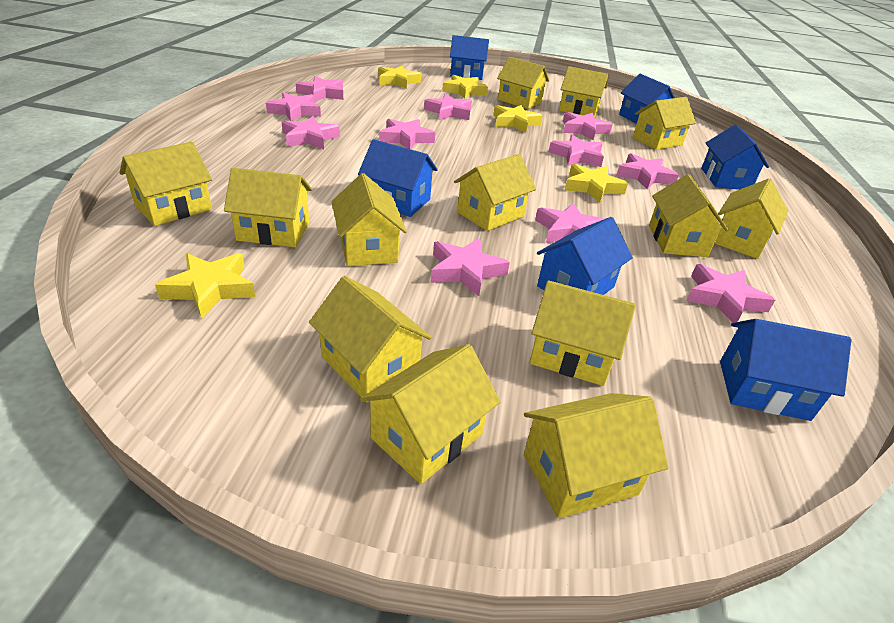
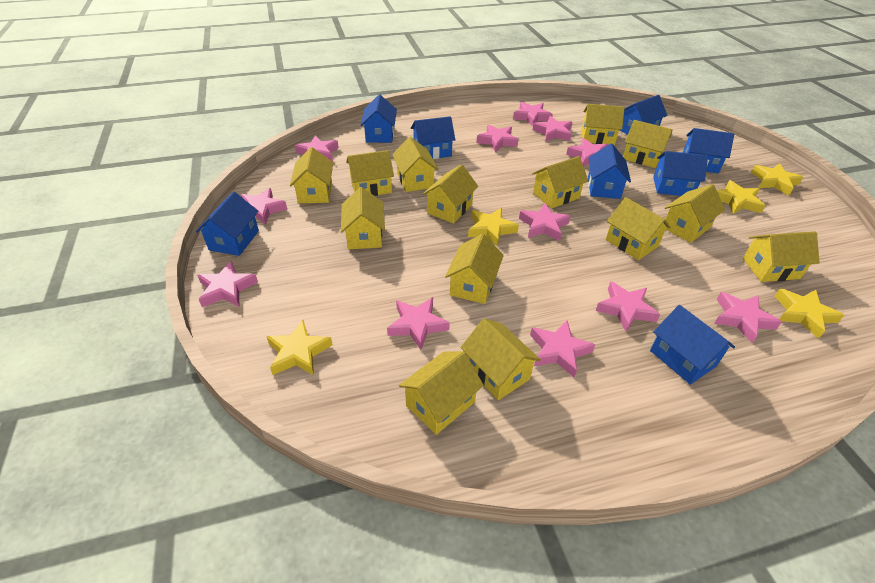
blue house: [358,139,438,217] [450,35,489,80] [537,217,633,295] [619,74,675,124] [701,124,769,190] [720,319,851,421] = 6 -> [196,191,259,256] [361,95,397,143] [411,116,455,159] [588,144,631,199] [620,95,667,135] [650,305,735,385] [653,151,708,196] [683,128,734,173] = 8
pink star: [266,92,321,121] [282,116,340,149] [296,76,343,102] [379,119,435,149] [424,94,472,120] [430,238,510,296] [535,203,605,243] [549,135,604,167] [563,112,613,140] [616,153,679,190] [686,264,775,323] = 11 -> [197,261,258,307] [240,188,287,225] [295,136,339,162] [387,297,450,350] [476,124,518,152] [513,102,553,126] [519,203,570,241] [530,320,595,377] [533,116,573,142] [566,138,608,166] [596,281,660,332] [714,292,782,343] = 12
yellow house: [120,142,212,226] [224,168,312,247] [309,276,432,403] [331,173,407,266] [360,344,500,484] [454,154,536,231] [497,57,549,109] [524,393,668,519] [530,280,636,386] [559,66,609,117] [633,97,696,150] [649,174,728,257] [714,178,788,259] = 13 -> [290,147,333,203] [341,187,385,249] [346,150,394,196] [392,137,439,192] [399,351,484,435] [422,164,478,224] [445,234,504,304] [460,318,541,400] [532,156,589,209] [582,104,625,145] [606,197,671,260] [623,120,673,168] [665,184,725,243] [743,231,820,282] = 14

